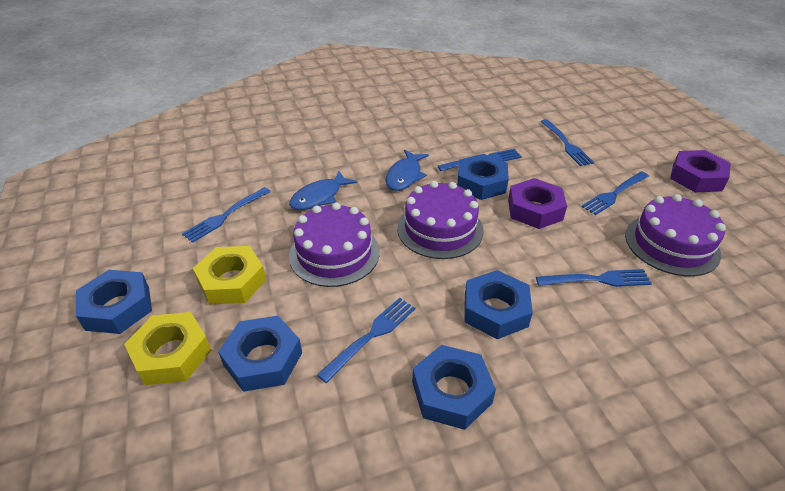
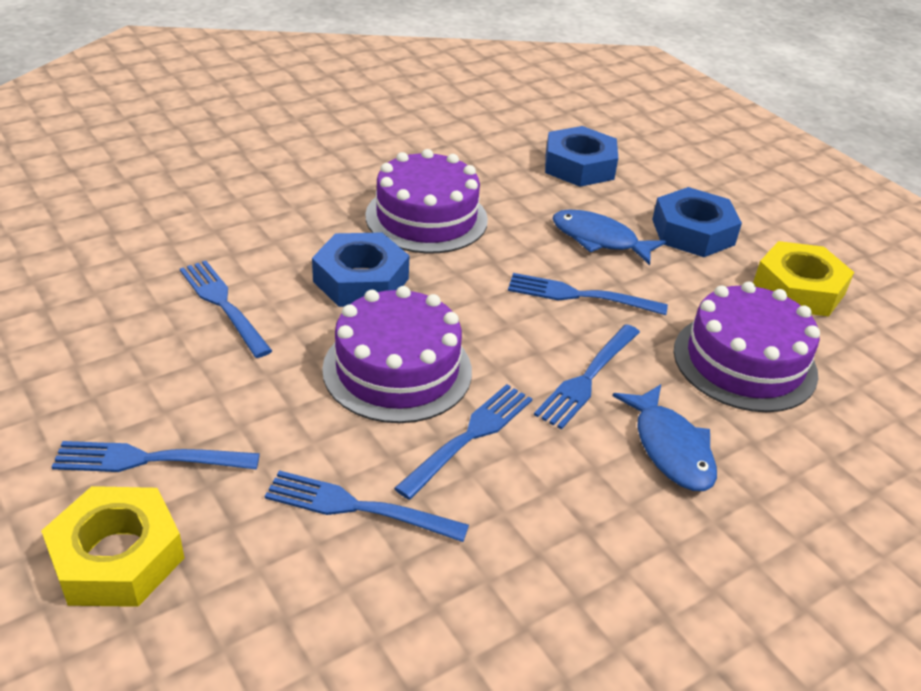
blue nut: [76,270,152,334] [218,316,302,392] [412,345,496,430] [457,154,509,200] [465,270,533,339] = 5 -> [312,233,409,307] [545,126,618,187] [652,187,742,257] = 3
purple nut: [508,178,567,229] [670,150,731,192] = 2 -> none = 0

